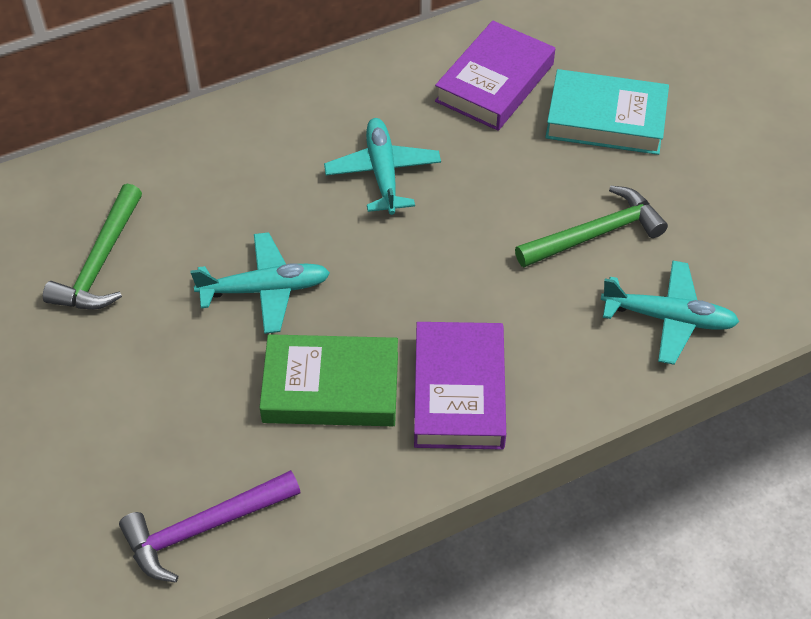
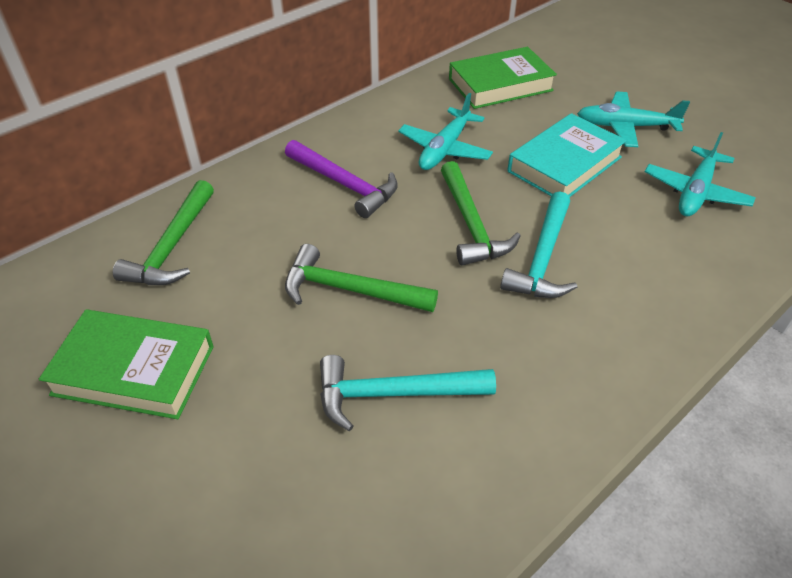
green book: [259,334,398,426] = 1 -> [39,310,214,419] [449,47,557,109] = 2
green hammer: [43,184,142,309] [515,186,668,267] = 2 -> [113,180,214,285] [285,244,438,312] [441,161,521,265] = 3
purple book: [414,322,506,450] [435,20,555,131] = 2 -> none = 0
turquoise hammer: none = 0 -> [320,355,496,431] [500,191,577,298] = 2

